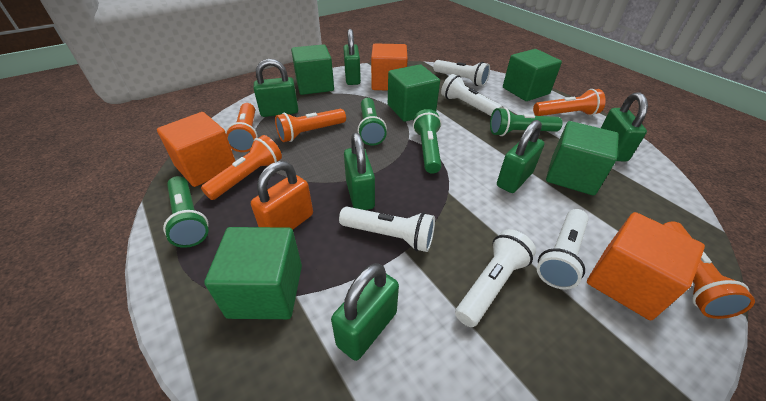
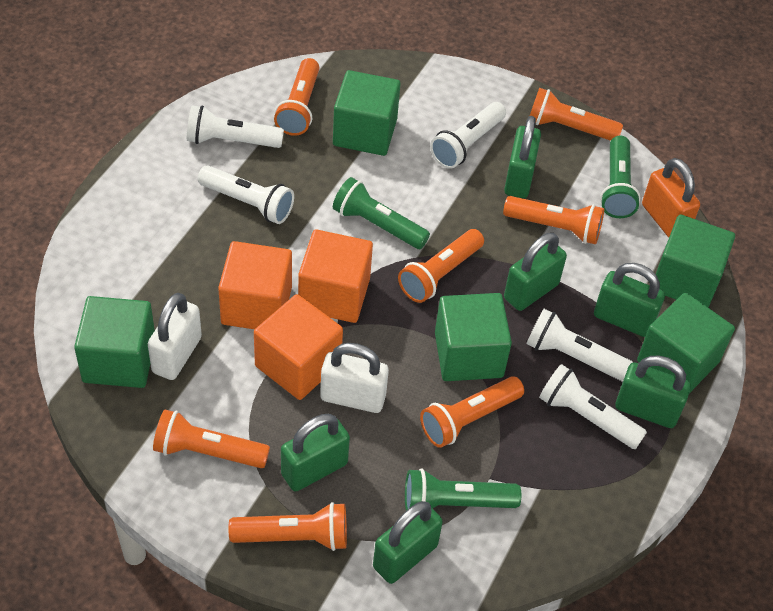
green flashlight: [163,176,208,248] [358,98,387,146] [413,109,442,174] [490,107,563,136] = 4 -> [333,177,430,249] [405,468,521,511] [600,136,641,218] = 3
orange flashlight: [201,135,282,200] [225,103,258,152] [275,109,346,142] [533,89,606,116] [663,221,755,319] = 5 -> [153,409,270,468] [229,502,347,551] [274,58,319,136] [398,229,484,303] [420,376,524,448] [503,196,604,244] [530,88,623,141] = 7
white padlock: none = 0 -> [148,293,202,380] [320,343,389,413] = 2

